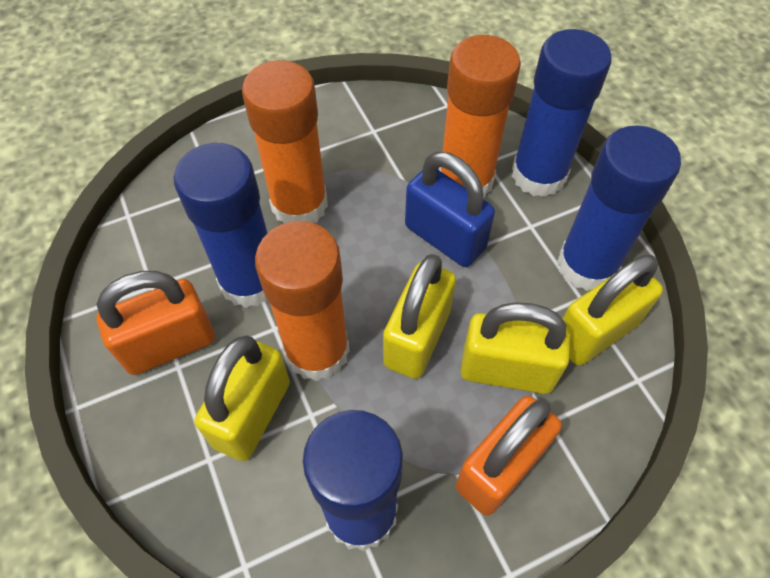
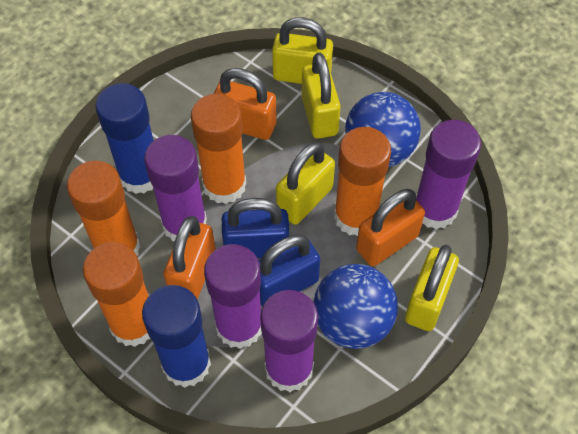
blue ball: none = 0 -> [314,264,398,349] [345,92,421,167] = 2
blue glue stick: [173,143,268,308] [303,410,403,551] [512,29,612,197] [557,125,681,291] = 4 -> [95,83,154,194] [142,285,211,388] = 2
blue padlock: [405,152,495,267] = 1 -> [222,198,289,258] [259,234,320,306] = 2
orange glue stick: [242,60,328,223] [255,221,350,381] [439,35,521,198] = 3 -> [67,160,140,256] [83,242,151,347] [191,94,246,204] [334,127,391,236] = 4
orange padlock: [96,271,215,375] [456,396,562,516] = 2 -> [163,216,216,299] [214,68,277,140] [356,189,425,266] = 3
purple glue stick: none = 0 -> [144,135,207,241] [204,244,262,349] [260,290,318,392] [416,120,481,229] = 4

